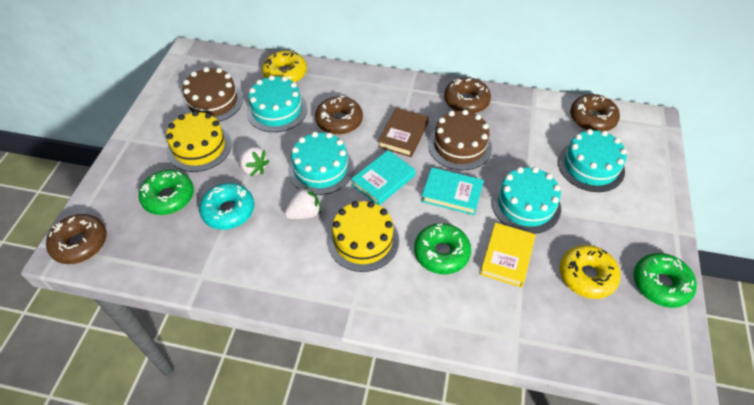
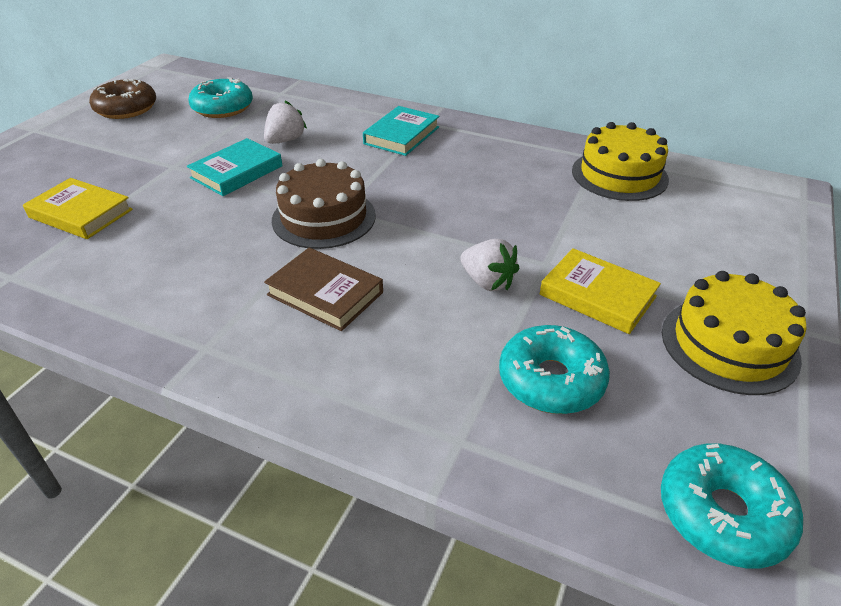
brown cake: [182,67,243,122] [428,110,492,171] = 2 -> [272,159,376,249] = 1
brown donut: [46,214,107,264] [315,96,363,135] [444,77,491,113] [570,94,620,131] = 4 -> [89,79,156,119] = 1
green donut: [139,170,194,215] [414,223,471,274] [633,253,697,308] = 3 -> none = 0
turquoise cake: [247,75,307,132] [288,132,354,195] [491,167,561,234] [558,129,627,192] = 4 -> none = 0
turquoise donut: [199,183,254,230] = 1 -> [188,77,253,118] [499,325,610,414] [661,443,803,568] = 3
yellow book: [480,223,536,287] = 1 -> [23,178,133,239] [540,248,661,334] = 2
yellow donut: [262,51,307,82] [560,245,621,299] = 2 -> none = 0

